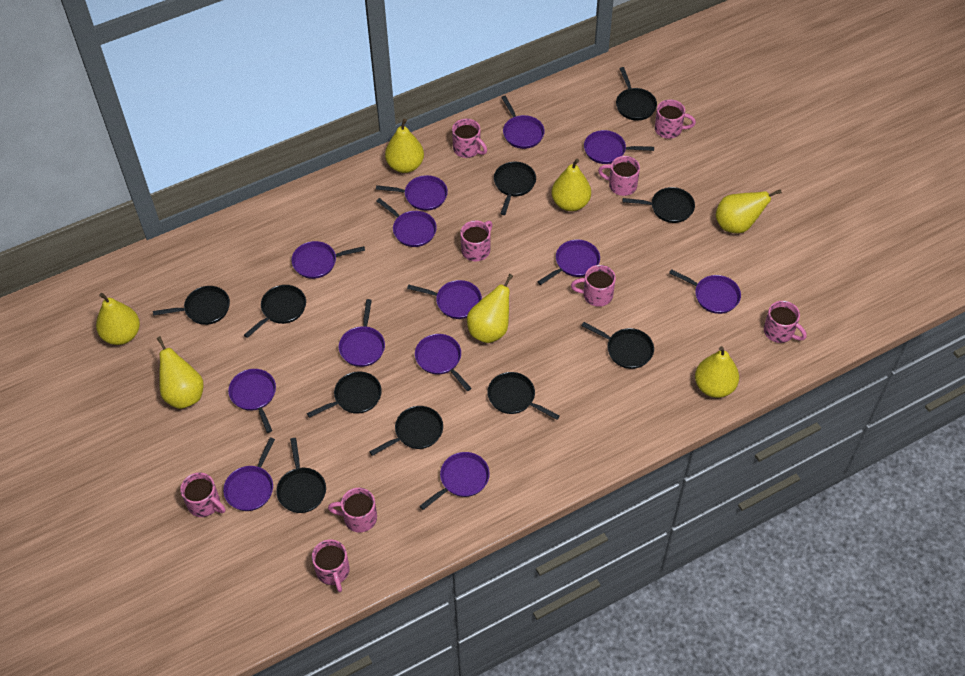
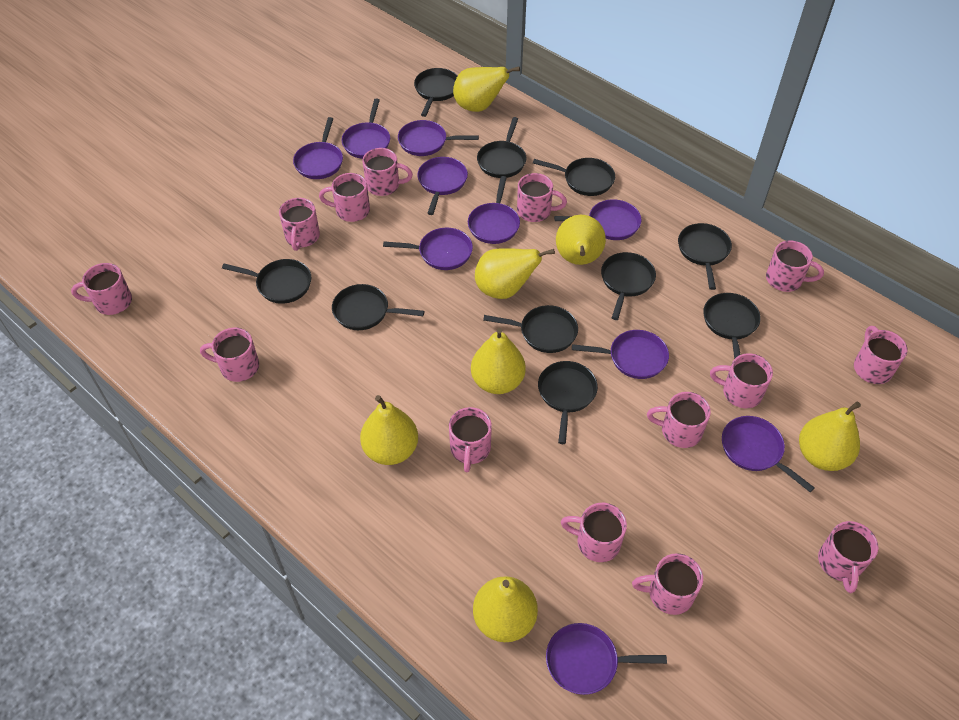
pink mug: [180,473,225,517] [312,540,350,592] [328,488,377,532] [452,119,487,158] [460,220,493,261] [571,265,616,307] [598,156,640,196] [655,100,696,139] [764,301,807,343] = 9 -> [71,263,132,315] [200,328,259,382] [279,198,320,251] [319,173,370,222] [362,148,413,196] [449,407,492,472] [517,173,567,222] [561,503,627,562] [632,553,703,615] [647,392,711,448] [710,353,773,408] [766,241,824,292] [818,521,878,593] [854,326,907,384] = 14
purple pan: [223,437,275,511] [228,369,276,433] [291,241,365,279] [339,299,385,367] [376,175,448,211] [377,198,437,247] [407,280,482,319] [415,334,472,391] [420,452,490,510] [501,96,545,149] [537,239,600,285] [584,130,654,164] [669,269,741,314] = 13 -> [293,117,343,179] [342,99,390,159] [383,228,473,270] [398,120,479,156] [417,157,468,215] [468,176,520,244] [546,623,667,695] [554,199,642,240] [572,330,669,379] [722,416,815,492] = 10

